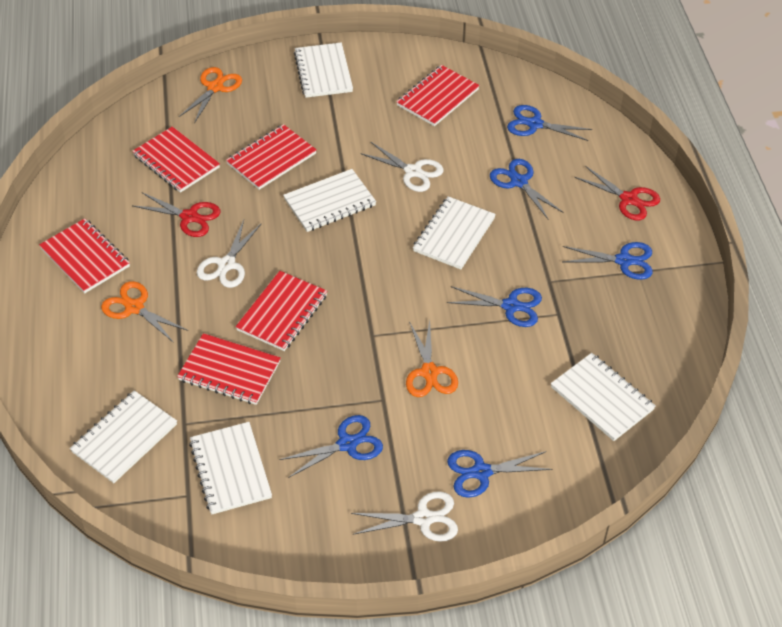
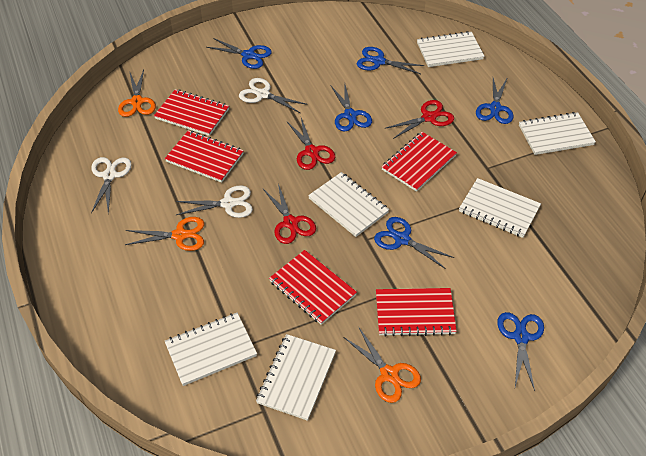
red notebook: [39,218,130,293] [132,127,220,193] [177,333,281,405] [226,124,317,190] [236,271,327,351] [396,65,480,126] = 6 -> [154,89,229,136] [165,130,244,183] [269,250,357,325] [376,288,457,337] [381,132,457,192] = 5
red scissors: [133,192,220,237] [574,166,660,220] = 2 -> [263,184,316,244] [286,118,335,170] [386,100,454,139] = 3

